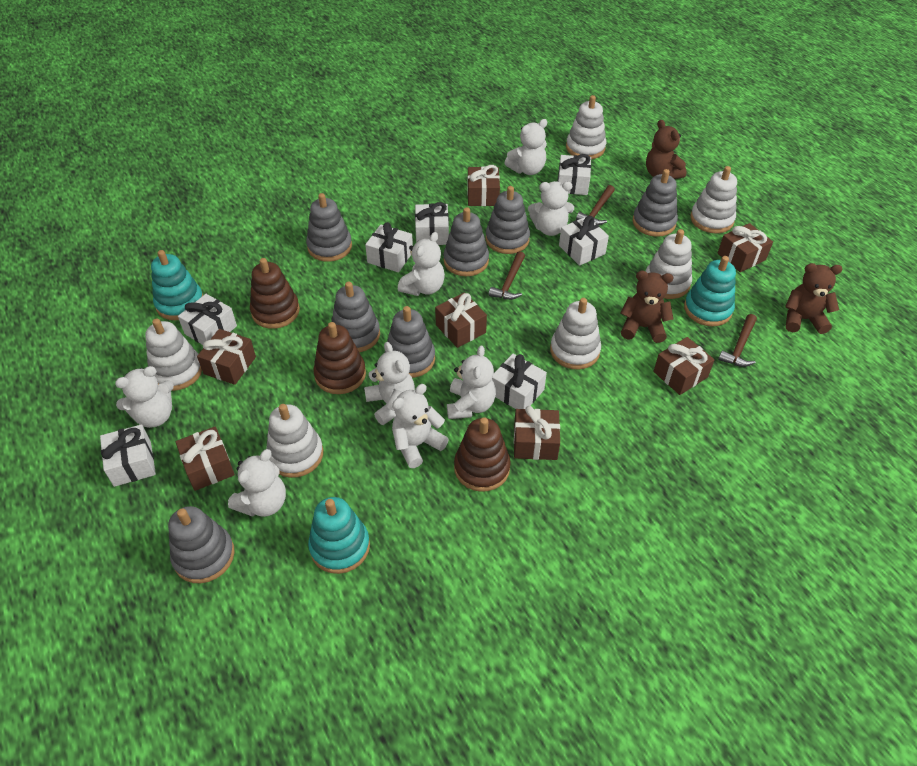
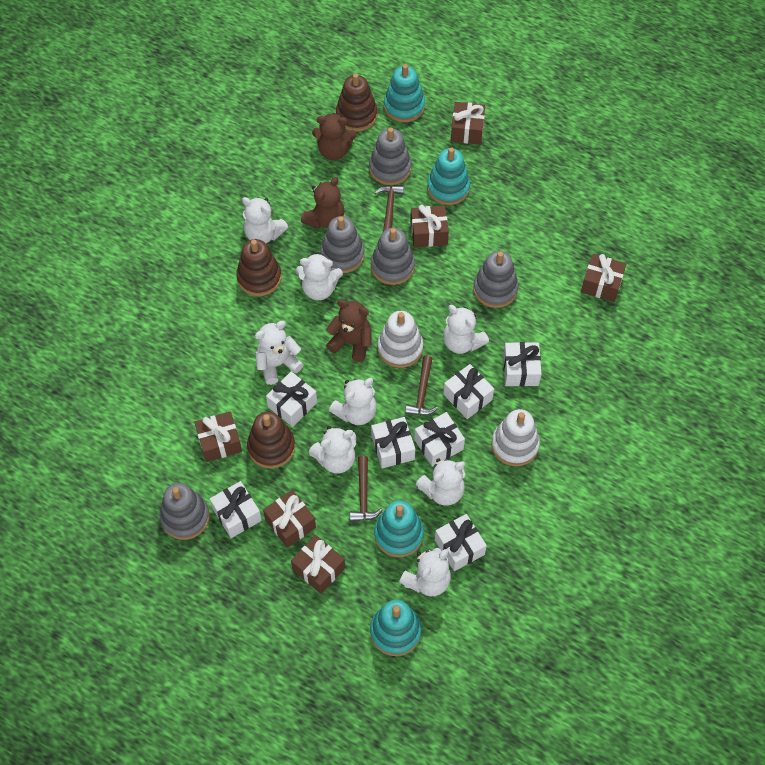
brown gift: [176,426,235,491] [197,329,256,385] [435,292,487,348] [467,165,500,206] [514,406,560,460] [653,337,715,395] [718,223,773,272] = 7 -> [195,411,242,462] [263,490,316,548] [291,535,345,594] [410,205,449,248] [451,102,485,145] [581,254,626,302] = 6
grey stacking toy: [168,506,235,583] [306,193,352,262] [331,282,380,353] [385,306,435,378] [443,207,489,276] [486,186,530,254] [633,169,678,237] = 7 -> [159,483,210,540] [320,216,365,273] [369,127,412,185] [371,228,415,285] [473,251,518,308] = 5
turquoise stacking toy: [151,250,203,320] [308,497,370,574] [684,256,736,326] = 3 -> [370,600,422,656] [374,500,424,557] [384,64,425,122] [427,147,470,205] = 4
white stacking toy: [145,318,202,391] [266,404,323,478] [550,298,601,369] [566,95,606,159] [646,229,692,299] [690,166,737,233] = 6 -> [377,311,423,368] [491,409,540,466] = 2

